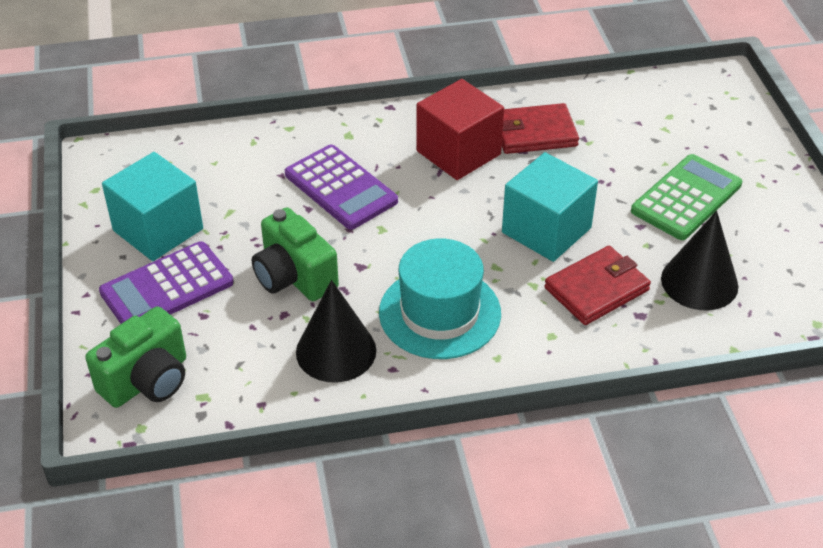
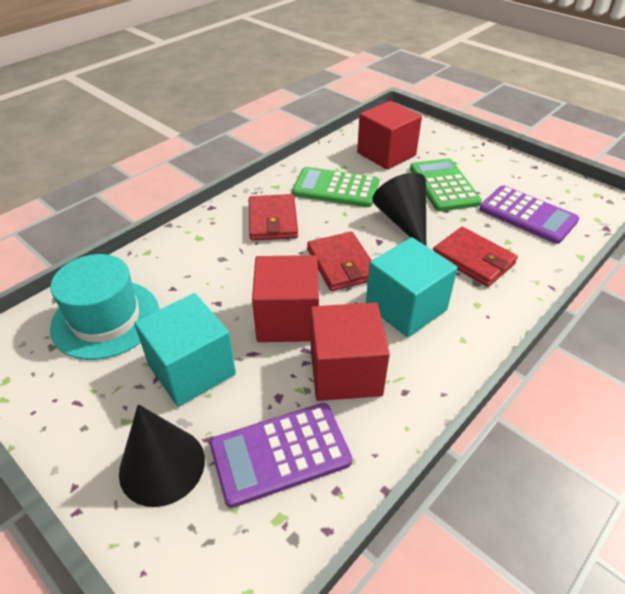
green calculator: [631,154,742,240] = 1 -> [292,167,379,207] [410,158,482,211] = 2
green camera: [85,306,186,408] [252,207,339,301] = 2 -> none = 0
red cube: [416,79,504,180] = 1 -> [252,255,319,342] [311,302,390,401] [357,101,422,170] = 3
red wallet: [502,103,579,154] [544,246,651,325] = 2 -> [249,194,298,241] [307,232,372,291] [433,227,518,287] = 3

